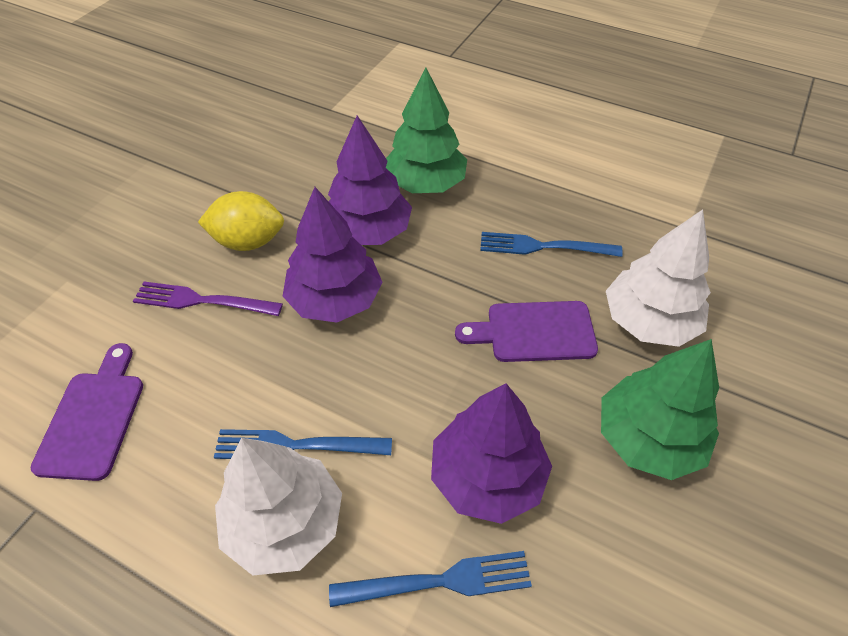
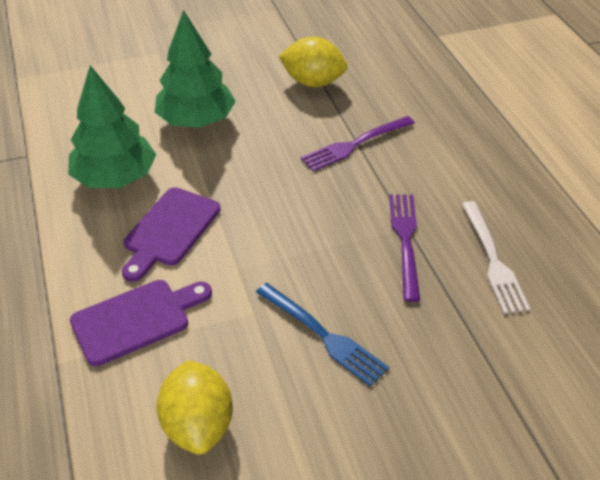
blue fork: [214,429,392,459] [329,551,532,607] [480,232,623,257] = 3 -> [256,283,389,387] = 1
purple fork: [133,282,283,316] = 1 -> [301,116,415,171] [389,194,420,302] = 2
purple tree: [283,187,383,323] [328,116,412,245] [431,383,552,524] = 3 -> none = 0
white fork: none = 0 -> [462,201,530,314] = 1
white tree: [215,438,342,576] [606,209,711,347] = 2 -> none = 0
yellow lemon: [198,191,284,251] = 1 -> [157,360,233,455] [278,37,347,87] = 2

